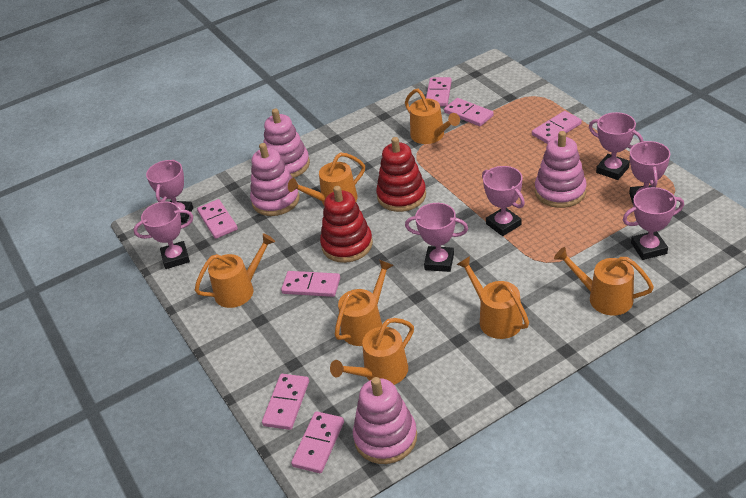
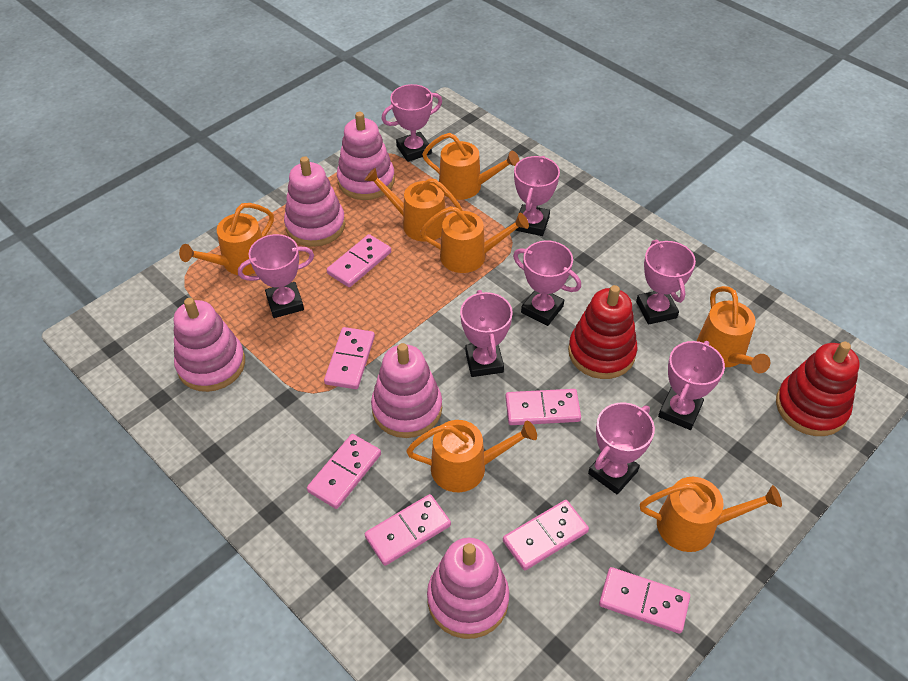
pink stacking toy: [250,143,300,216] [263,109,310,178] [353,377,417,464] [535,131,587,208] = 4 -> [174,298,245,392] [284,156,346,247] [337,112,395,200] [371,343,442,438] [427,538,509,639] = 5
pink trophy: [133,202,193,269] [146,159,193,223] [405,203,468,272] [482,166,525,236] [589,112,643,180] [623,187,684,260] [629,141,670,203] = 7 -> [238,234,314,318] [381,84,442,162] [460,290,513,377] [513,240,581,326] [514,156,560,236] [588,402,655,495] [636,239,696,324] [658,341,725,430] = 8

